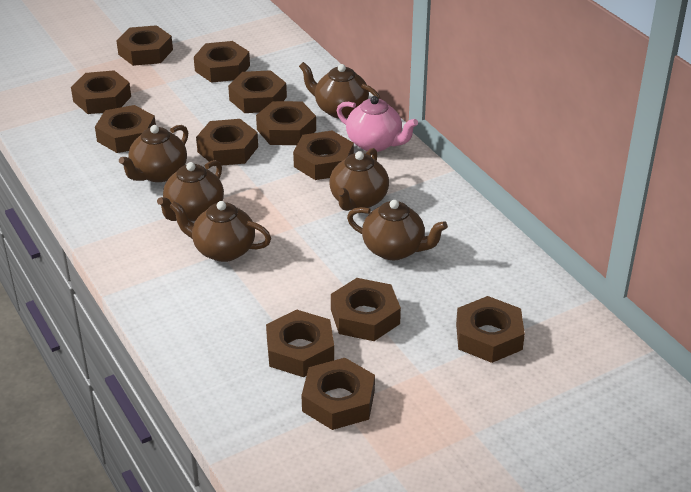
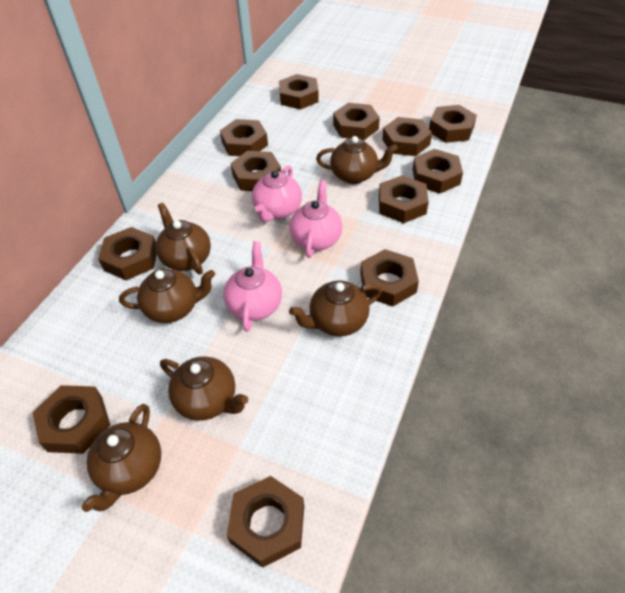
pink teapot: [337,96,418,152] = 1 -> [223,241,282,332] [252,165,302,222] [289,180,342,258] = 3

